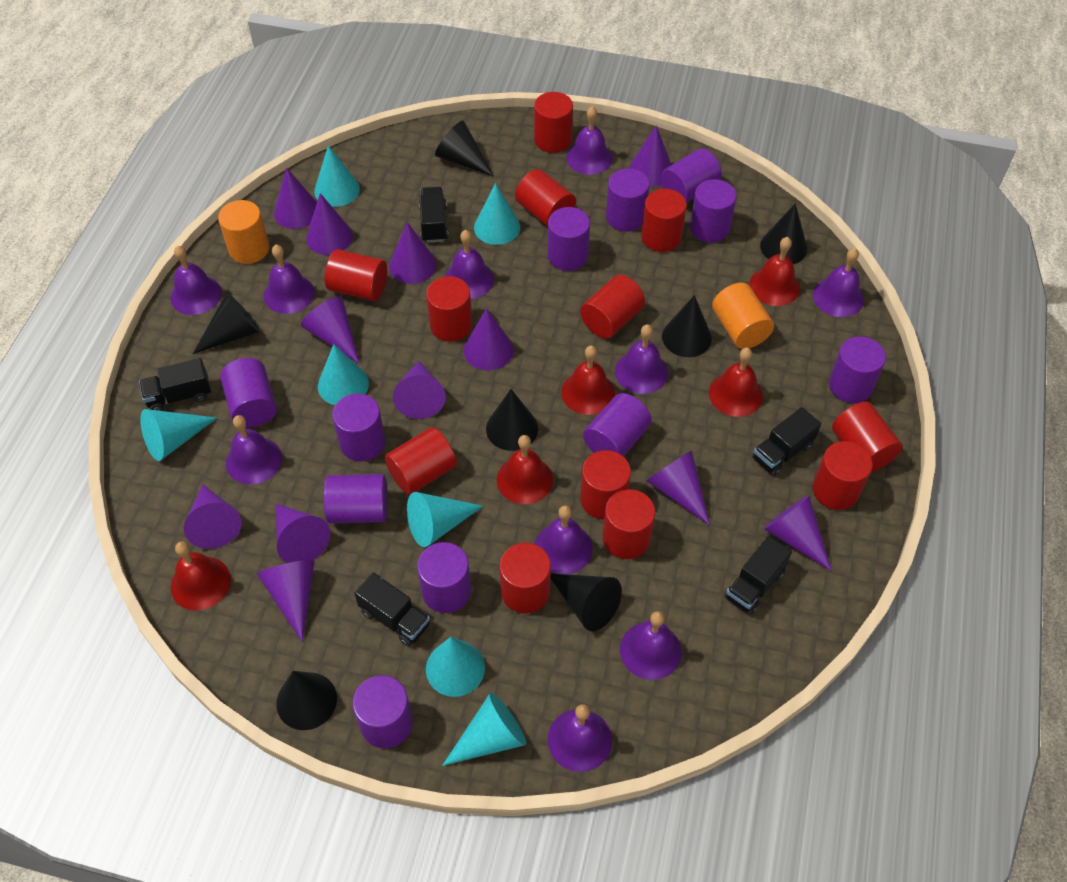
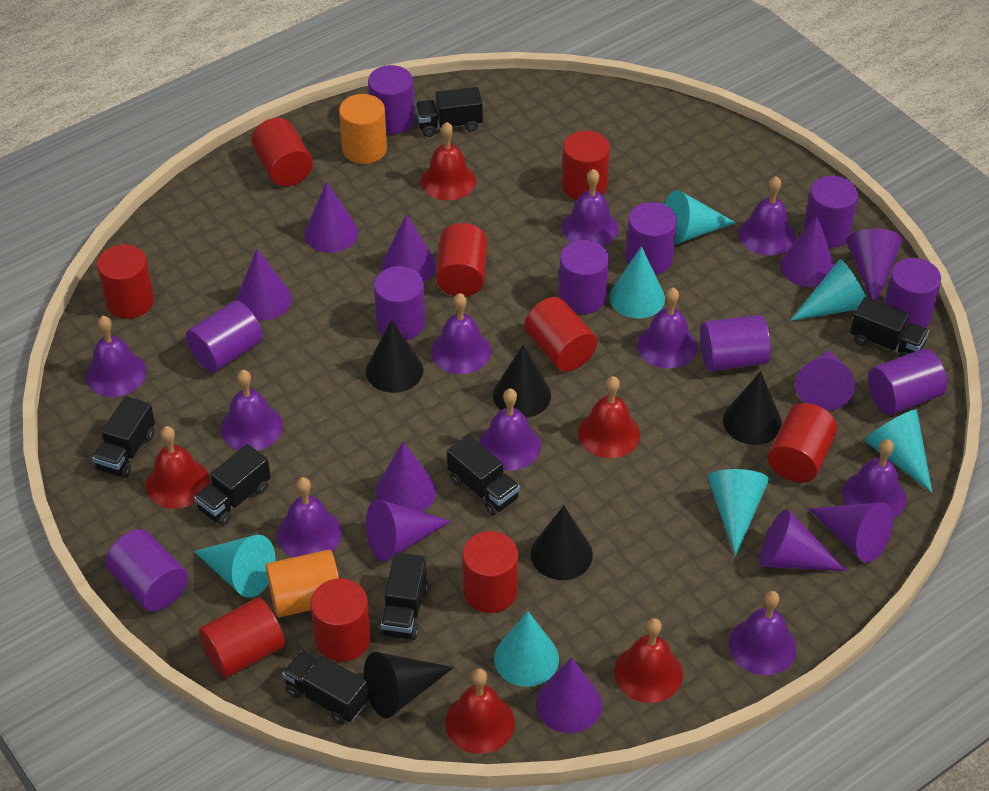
black cone: [193,293,260,354] [276,671,337,730] [435,120,494,177] [486,389,538,451] [551,574,622,631] [662,295,712,357] [760,203,807,264] = 7 -> [364,652,454,718] [366,320,423,393] [493,345,551,418] [530,505,593,580] [723,371,782,445] = 5
black truck: [139,358,211,411] [354,572,430,647] [419,187,448,243] [724,536,792,615] [752,407,821,476] = 5 -> [92,396,155,478] [194,444,271,526] [282,651,368,724] [379,552,428,640] [415,87,483,137] [447,435,520,515] [850,297,929,357] = 7
purple cone: [184,484,242,549] [257,560,315,642] [274,167,317,229] [276,504,331,563] [301,296,360,364] [306,193,353,255] [389,222,437,284] [393,361,446,419] [464,308,514,371] [629,126,672,187] [647,450,710,526] [764,495,832,572] = 12 -> [236,249,292,321] [304,182,359,253] [366,499,451,562] [376,441,436,512] [381,214,436,282] [536,657,602,733] [760,509,848,571] [780,216,835,287] [795,350,855,411] [808,502,893,563] [847,229,903,301] = 11
purple cylinder: [220,358,277,427] [324,474,388,524] [332,393,385,462] [353,675,413,748] [417,542,471,613] [548,207,590,271] [583,393,652,456] [606,168,649,232] [660,148,722,203] [690,179,737,243] [829,336,886,403] = 11 -> [105,529,188,612] [186,301,263,372] [368,65,415,134] [374,266,425,340] [559,240,609,314] [626,202,677,275] [700,315,771,371] [804,176,858,248] [868,349,947,415] [884,258,941,328] = 10
red cylinder: [325,249,387,301] [385,427,457,495] [426,276,473,342] [500,543,551,614] [515,169,576,227] [534,92,573,153] [580,275,645,339] [580,450,631,520] [603,489,655,559] [641,189,687,252] [813,441,873,510] [832,402,903,472] = 12 -> [97,244,154,319] [199,598,285,678] [251,118,313,186] [310,579,371,662] [436,223,487,296] [462,531,518,613] [524,297,597,372] [562,131,610,200] [768,403,837,483] = 9

